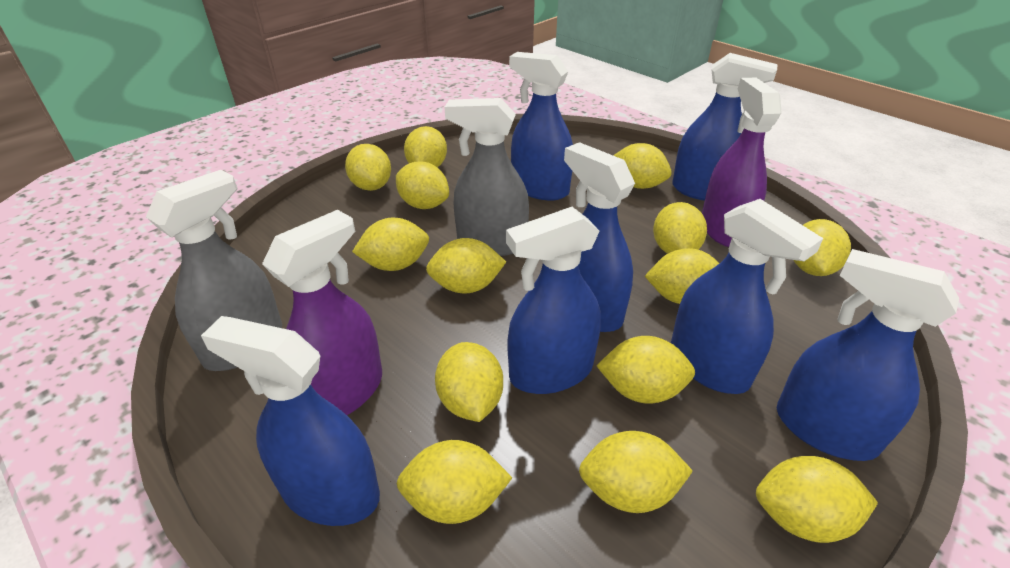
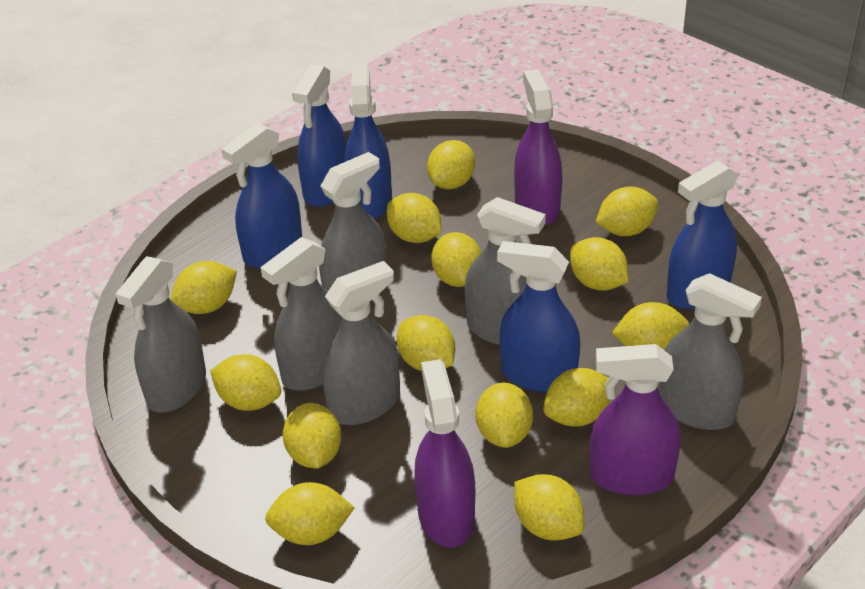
blue spray bottle: [201,316,380,526] [506,207,601,394] [509,52,573,201] [564,142,635,332] [671,199,823,394] [672,53,778,201] [777,249,959,461] = 7 -> [221,123,302,268] [292,64,347,207] [345,65,392,219] [497,241,580,392] [666,160,739,309] = 5
grey spray bottle: [146,170,282,371] [445,98,529,256] = 2 -> [116,256,206,413] [260,237,342,391] [319,152,387,291] [322,261,400,425] [465,197,546,345] [659,273,762,430] = 6
purple spray bottle: [262,210,382,415] [702,78,782,247] = 2 -> [414,359,475,547] [514,69,562,225] [590,344,681,495] = 3

